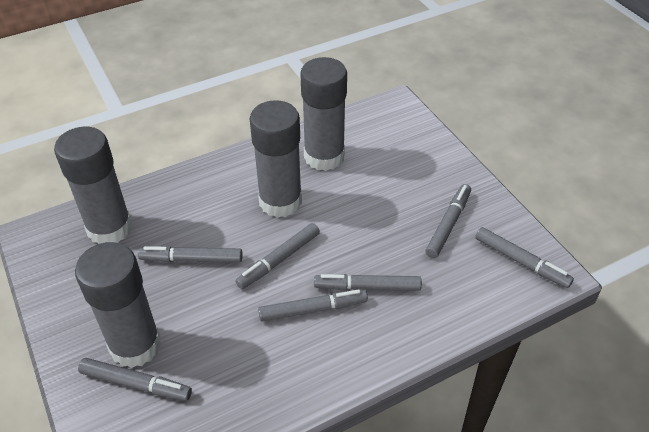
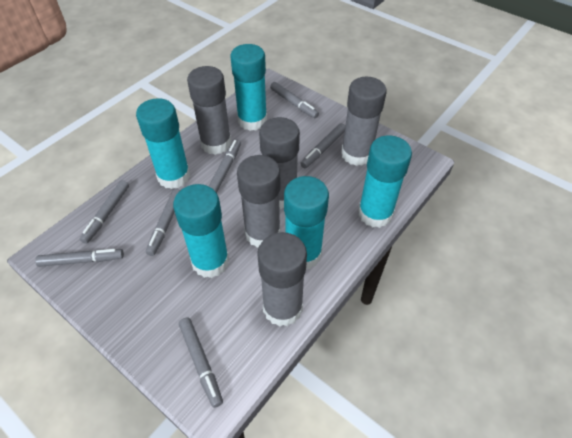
grey glue stick: [54,127,132,244] [75,242,161,368] [249,100,302,218] [300,57,347,171] = 4 -> [187,66,232,155] [237,155,281,248] [257,232,307,327] [259,117,300,209] [341,77,387,166] = 5
turquoise glue stick: none = 0 -> [136,98,190,189] [173,184,229,278] [230,44,267,131] [284,176,329,269] [358,135,412,228] = 5

